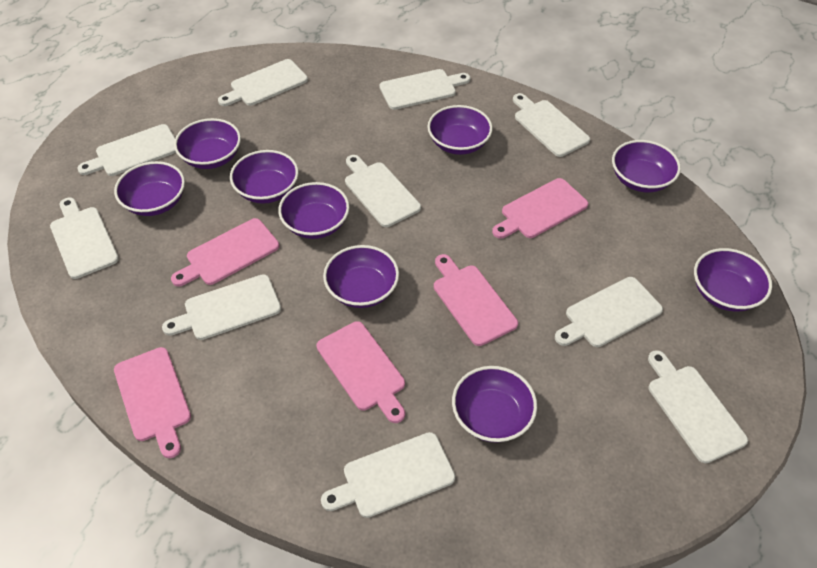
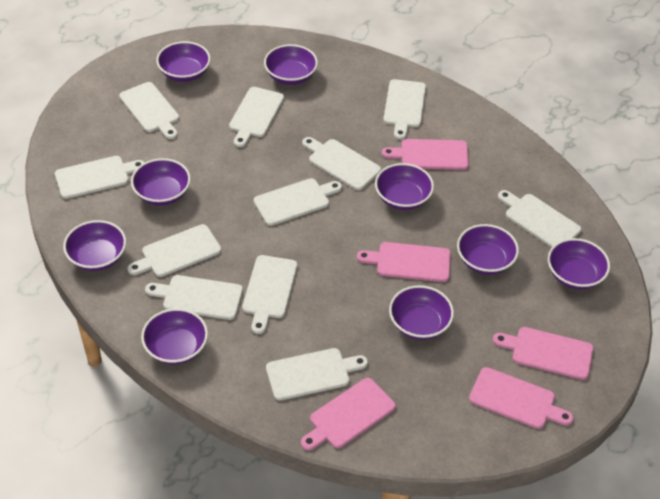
white cutting board: [50,197,119,279] [77,124,176,176] [162,274,281,340] [218,59,308,106] [321,432,455,518] [345,155,421,227] [379,69,471,110] [513,93,590,157] [555,277,663,347] [648,350,748,463] = 10 -> [55,156,145,199] [119,82,179,139] [128,224,221,277] [145,275,243,320] [229,87,284,147] [242,255,297,334] [254,178,342,226] [266,348,368,401] [302,137,381,190] [383,79,426,140] [498,190,581,248] = 11

